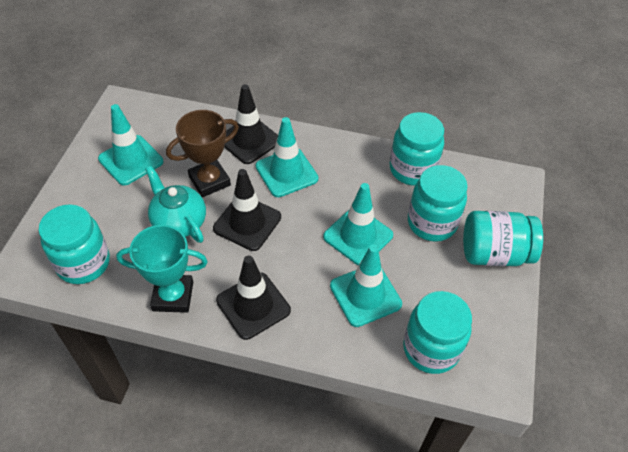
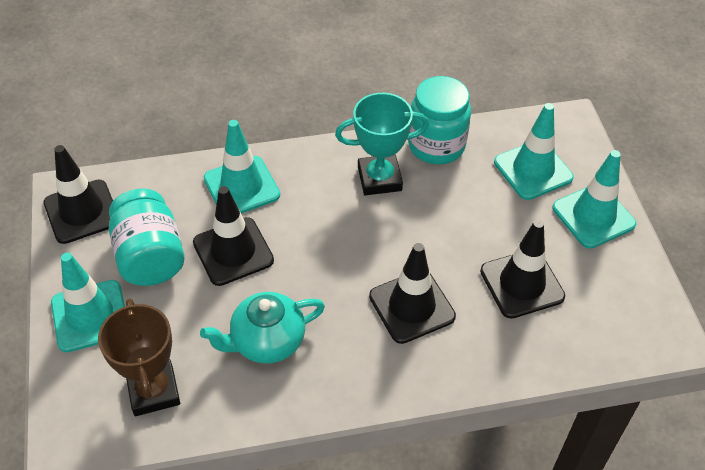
black traffic cone: [213,169,281,251] [216,255,291,340] [224,84,278,164] = 3 -> [43,145,113,244] [193,186,274,286] [369,243,456,344] [480,220,565,319] = 4
turquoise jar: [38,204,110,284] [390,112,444,186] [403,291,472,374] [408,165,468,242] [463,211,543,266] = 5 -> [109,188,185,286] [408,76,471,165] = 2

